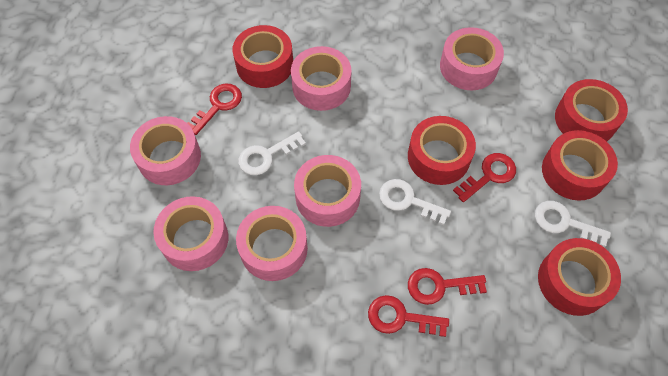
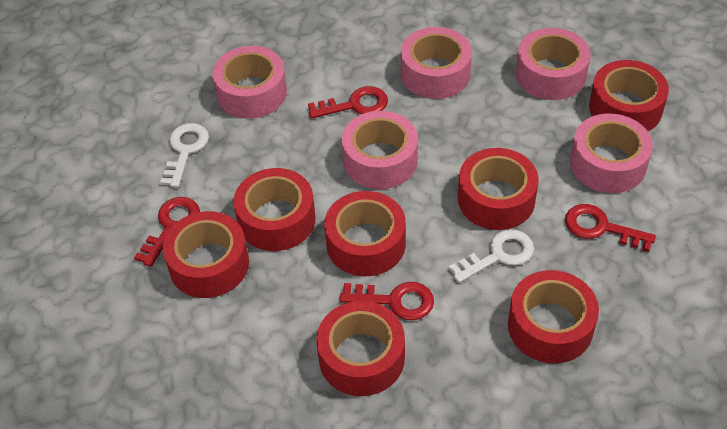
pink tape: [130,116,201,185] [153,196,228,271] [236,206,308,281] [291,46,351,111] [294,155,361,227] [440,27,504,91] = 6 -> [212,46,287,119] [342,111,418,189] [401,27,472,99] [516,28,591,100] [570,113,653,193] = 5
red tape: [232,25,293,88] [408,116,476,185] [538,238,621,316] [542,130,618,201] [555,79,628,142] = 5 -> [163,211,249,298] [234,168,316,251] [317,301,405,396] [324,191,406,276] [458,148,539,230] [508,270,599,363] [589,60,669,131] = 7
white key: [239,131,306,175] [379,179,451,225] [535,201,611,247] = 3 -> [160,123,209,188] [449,229,534,283] = 2

